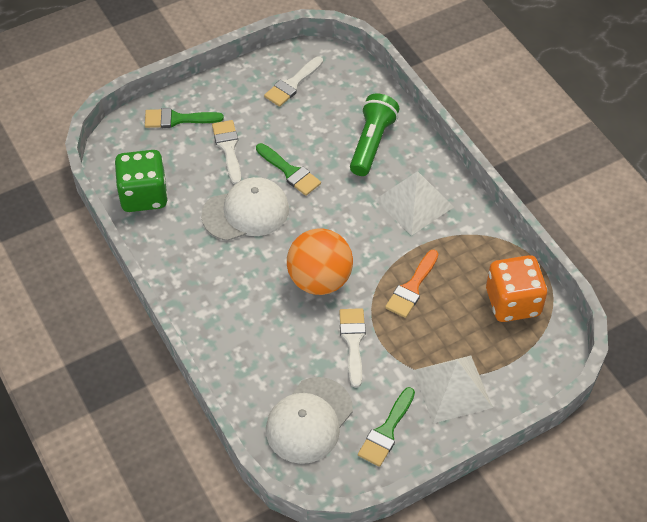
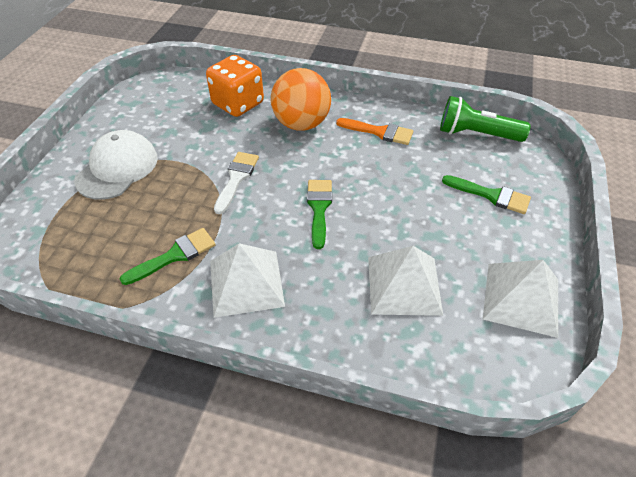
green dice: [115,150,168,212] = 1 -> none = 0
white brush: [212,120,241,184] [264,56,323,107] [339,308,366,388] = 3 -> [214,152,259,214] = 1
white cap: [201,177,289,241] [266,377,353,464] = 2 -> [74,130,158,200] = 1
white pyramid: [375,171,454,236] [413,356,493,423] = 2 -> [210,243,285,318] [368,246,443,316] [483,260,558,338] = 3

